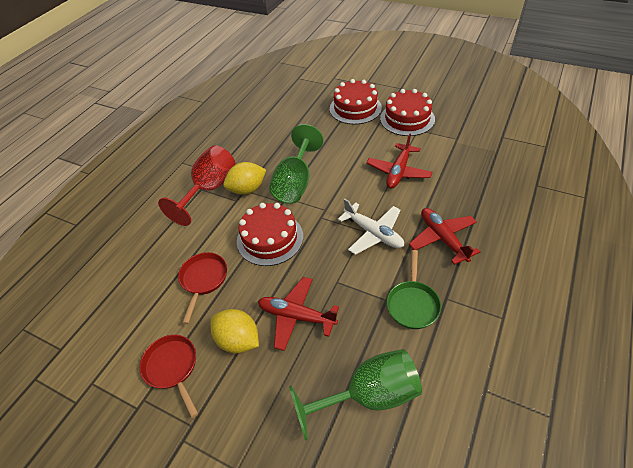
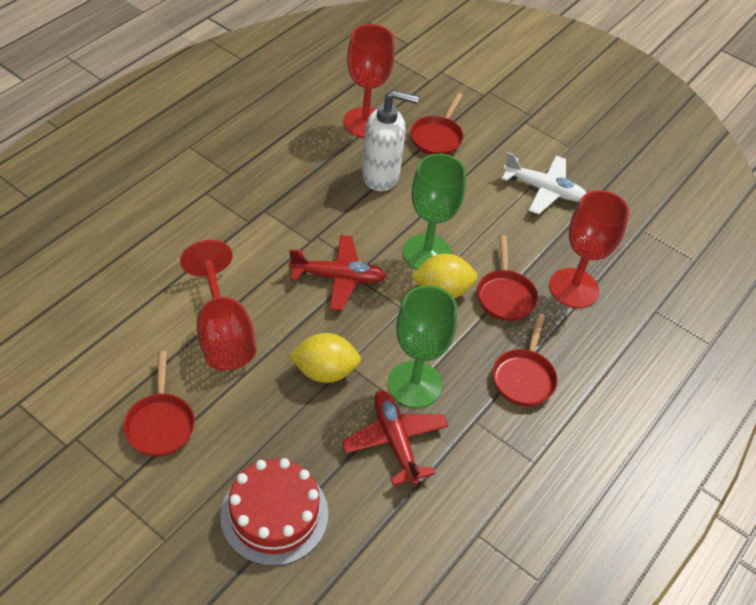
green pan: [387,250,441,329] = 1 -> none = 0
red cake: [237,203,303,266] [330,79,382,125] [380,89,435,136] = 3 -> [220,458,328,566] = 1
red goblet: [158,145,235,226] = 1 -> [180,240,256,370] [343,24,395,138] [549,190,629,308] = 3
red pan: [140,335,198,418] [178,252,227,324] = 2 -> [123,351,195,457] [410,93,464,155] [477,235,538,321] [493,314,558,406] = 4
red plane: [258,277,339,351] [367,133,433,189] [409,208,480,265] = 3 -> [289,235,387,311] [342,390,448,486] = 2
white soap dispenser: none = 0 -> [362,90,419,191] = 1

